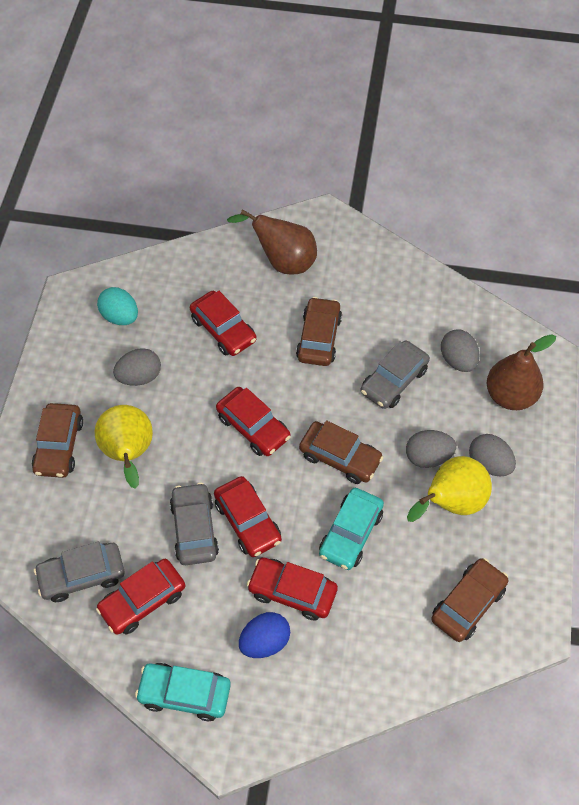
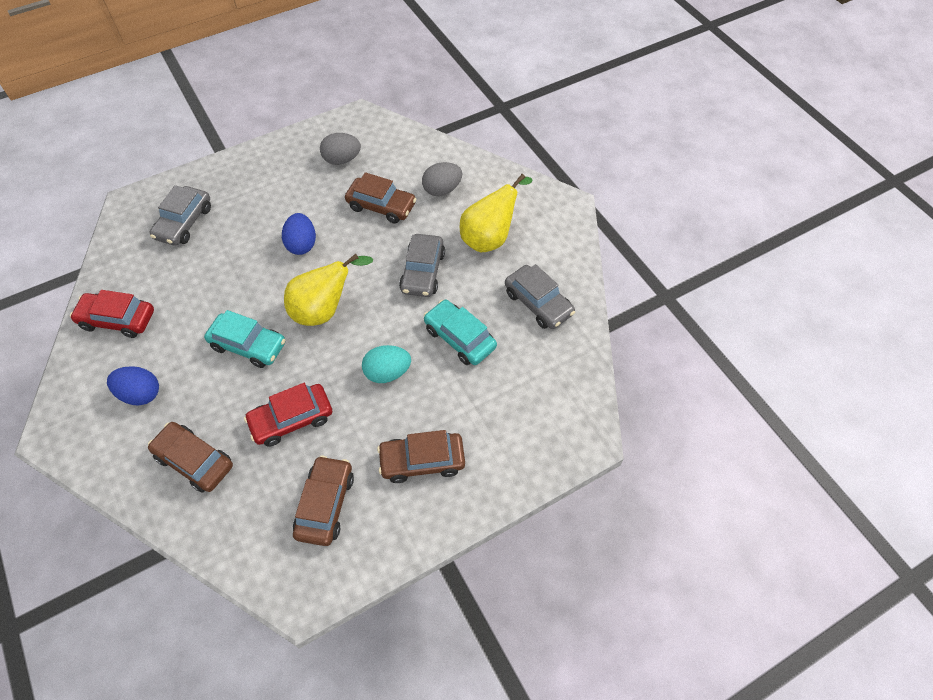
blue egg: [239,612,290,658] = 1 -> [107,366,159,406] [282,213,316,255] = 2
brown pear: [227,209,317,275] [487,334,556,410] = 2 -> none = 0
grey egg: [113,348,161,386] [406,430,456,468] [441,330,480,372] [469,434,516,476] = 4 -> [320,133,361,165] [422,162,462,196] = 2
red car: [96,559,185,635] [190,291,257,356] [214,476,282,557] [216,387,291,456] [247,557,338,621] = 5 -> [70,290,154,338] [244,383,332,447] = 2

